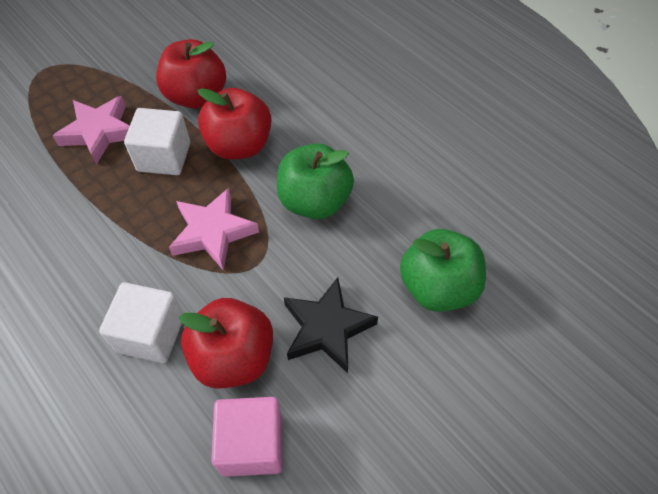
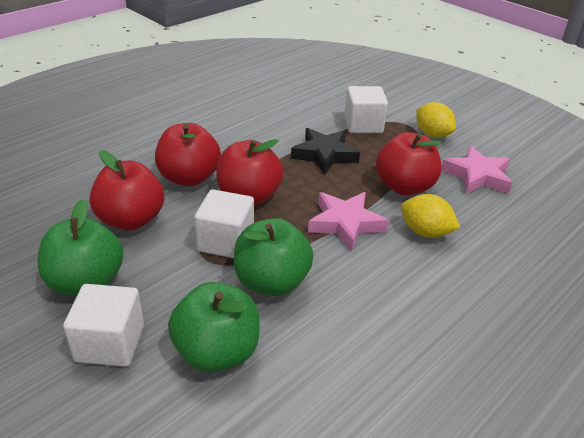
green apple: [277,143,354,219] [400,229,486,312] = 2 -> [38,199,124,296] [168,282,259,372] [234,218,313,296] = 3
pink cube: [211,397,282,477] = 1 -> none = 0
red apple: [156,39,226,109] [179,298,273,389] [197,88,271,159] = 3 -> [90,150,164,230] [155,123,221,186] [216,139,283,206] [376,132,442,195] = 4
white cube: [99,282,183,363] [124,108,190,175] = 2 -> [63,284,144,367] [194,189,254,258] [344,86,388,133] = 3
yellow lemon: none = 0 -> [401,194,460,238] [416,102,456,138] = 2

